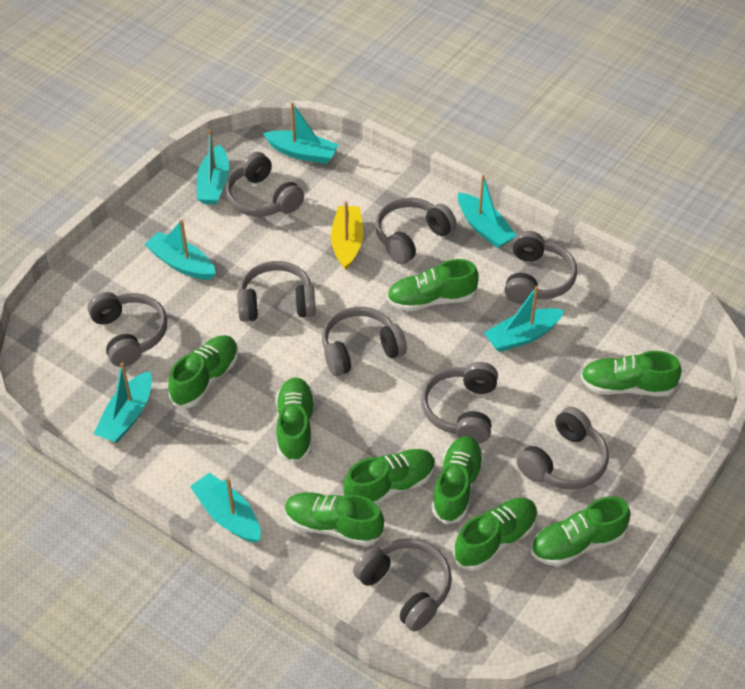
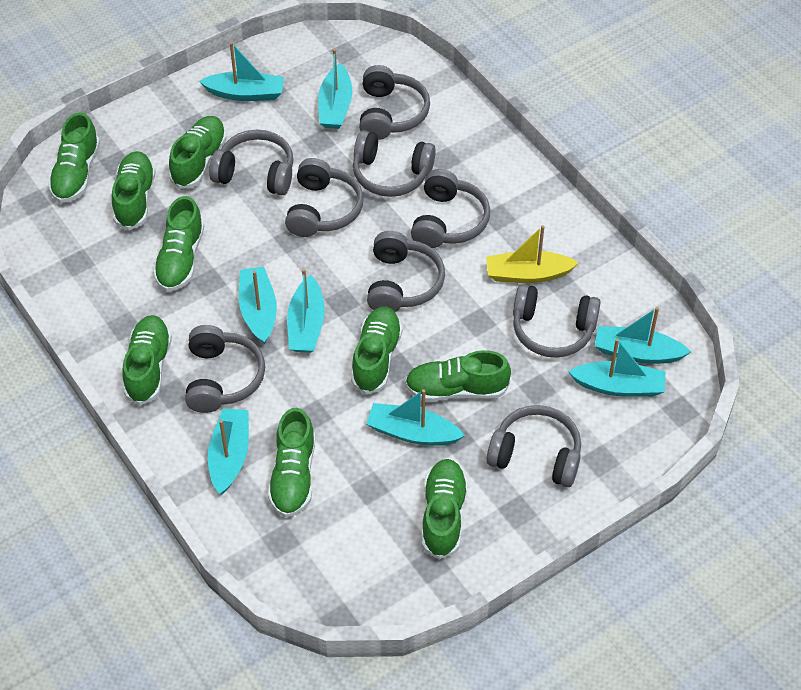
turquoise boat: [94,363,152,443] [144,219,216,280] [190,472,261,543] [197,130,229,205] [263,102,339,164] [458,175,516,248] [484,286,564,352] = 7 -> [199,42,284,101] [208,408,249,495] [239,266,277,344] [287,269,325,353] [318,49,352,129] [366,389,465,446] [568,338,666,397] [595,307,691,364] = 8

